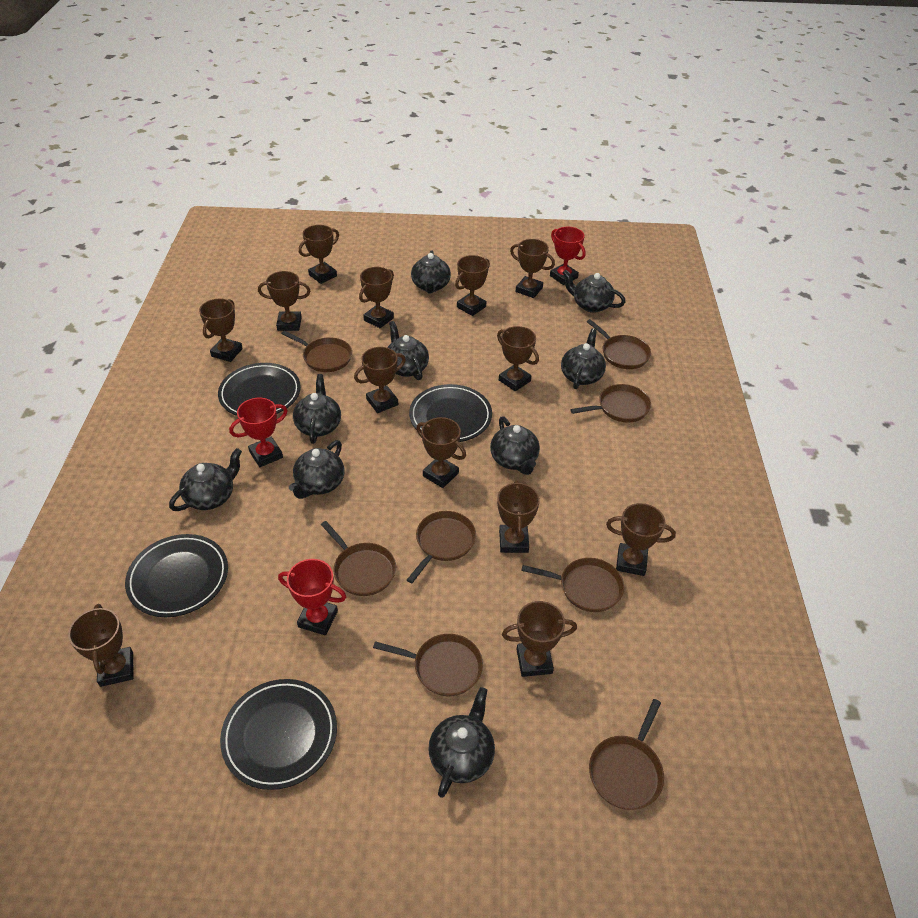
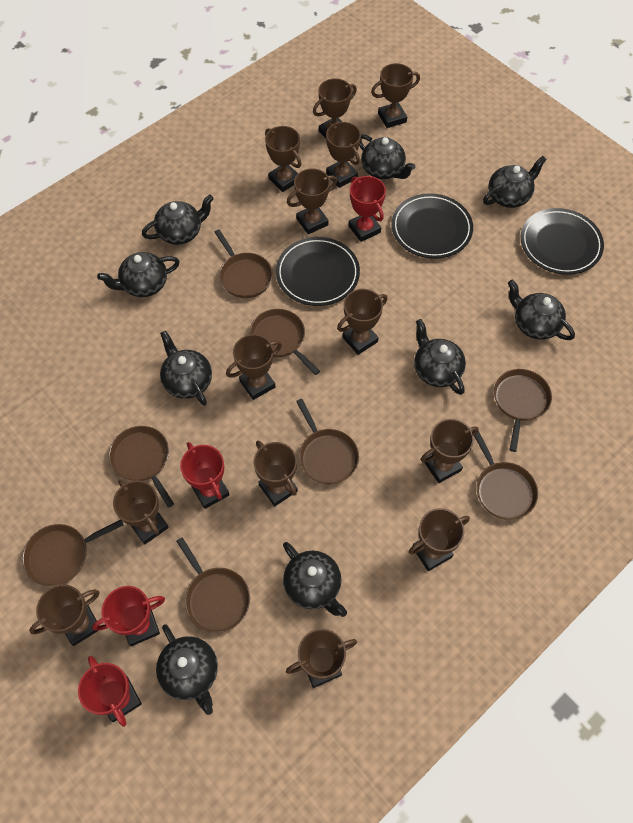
black plate: [125,534,228,617] [218,363,301,416] [220,679,337,790] [409,384,492,442] = 4 -> [276,237,360,306] [391,193,473,259] [521,208,604,275] = 3
red trophy: [229,398,288,467] [278,559,346,635] [550,227,586,285] = 3 -> [78,656,142,727] [92,586,165,646] [180,442,229,509] [348,176,386,242] = 4

